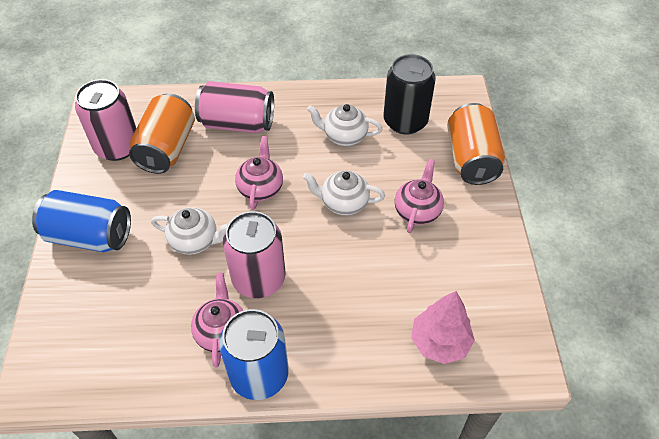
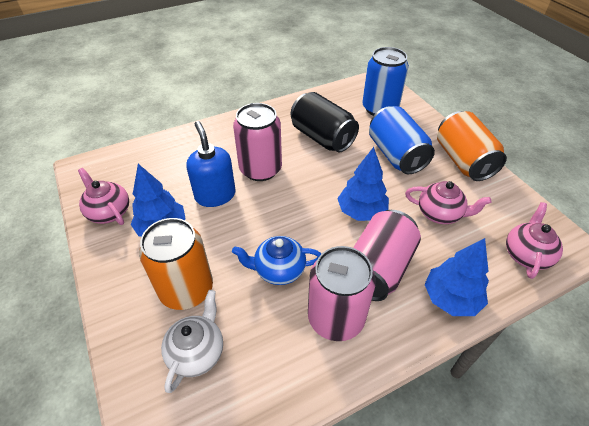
blue soap dispenser: none = 0 -> [186,121,236,207] = 1
blue teapot: none = 0 -> [232,236,321,285] = 1
blue tree: none = 0 -> [131,164,186,237] [337,147,389,221] [424,238,489,316] = 3
pink tree: [411,291,475,364] = 1 -> none = 0
white teapot: [151,207,228,255] [303,171,385,215] [307,104,382,146] = 3 -> [161,290,223,393] = 1

